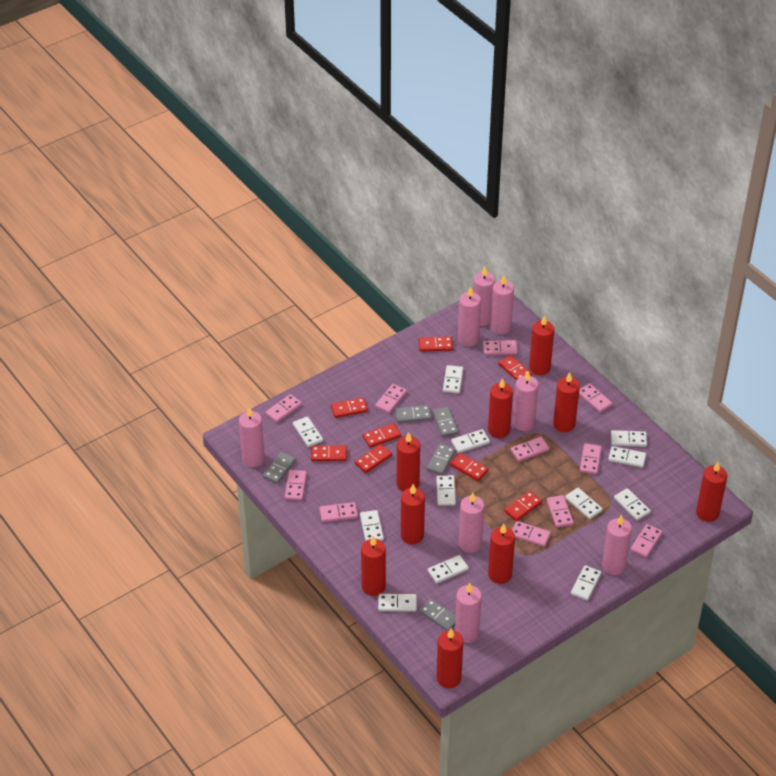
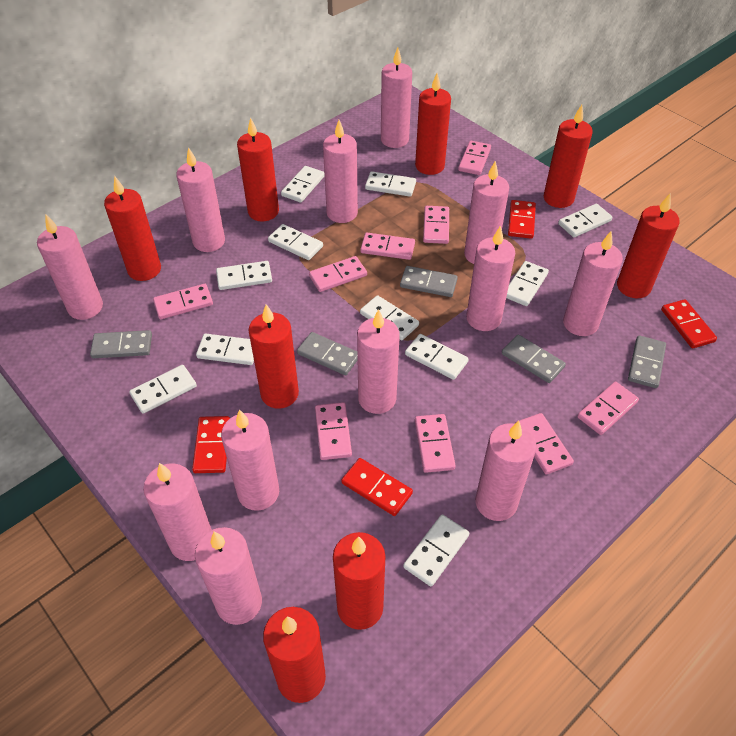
pink candle: [239,407,265,467] [455,583,482,643] [458,287,481,346] [459,493,484,553] [473,267,495,326] [490,275,514,335] [513,371,538,431] [602,515,632,575] = 8 -> [37,215,103,320] [143,463,212,561] [176,147,225,252] [195,527,262,625] [221,409,279,511] [323,120,358,223] [357,309,400,414] [381,47,412,148] [464,161,509,264] [466,225,515,331] [475,421,537,521] [563,231,623,336] = 12
pink domino: [266,394,302,423] [285,470,307,501] [320,502,358,522] [375,384,407,413] [483,340,518,355] [511,437,549,462] [512,521,551,547] [547,495,574,528] [579,383,613,413] [580,443,602,474] [630,524,663,558] = 11 -> [153,284,213,319] [309,256,367,292] [315,402,352,460] [360,233,415,260] [415,414,456,473] [423,206,449,244] [458,141,491,175] [519,413,574,475] [577,382,639,435] = 9
red candle: [361,536,386,596] [397,432,420,491] [401,484,425,544] [436,629,463,688] [488,378,513,438] [488,524,515,584] [529,315,554,375] [553,372,580,432] [696,462,727,522] = 9 -> [104,175,161,281] [237,117,279,221] [249,304,299,409] [263,607,326,703] [333,532,386,630] [415,73,451,175] [544,105,593,208] [617,193,680,298] = 8
red domino: [311,446,347,461] [331,397,368,418] [355,444,392,473] [363,423,401,448] [419,336,453,352] [450,453,488,481] [498,355,532,380] [504,491,542,521] = 8 -> [192,416,230,473] [341,458,413,516] [508,200,536,239] [661,299,717,348] = 4
white domino: [293,416,323,447] [360,510,384,541] [378,594,417,612] [428,555,469,583] [436,475,456,505] [443,365,463,394] [451,429,490,453] [565,488,603,519] [571,565,602,601] [608,446,646,468] [611,430,647,447] [614,488,651,521] = 12 -> [129,365,197,414] [196,333,254,365] [216,261,272,290] [268,224,323,260] [281,166,325,203] [360,295,419,340] [365,171,416,197] [403,514,469,587] [405,334,469,380] [506,261,549,306] [558,204,612,237] = 11

